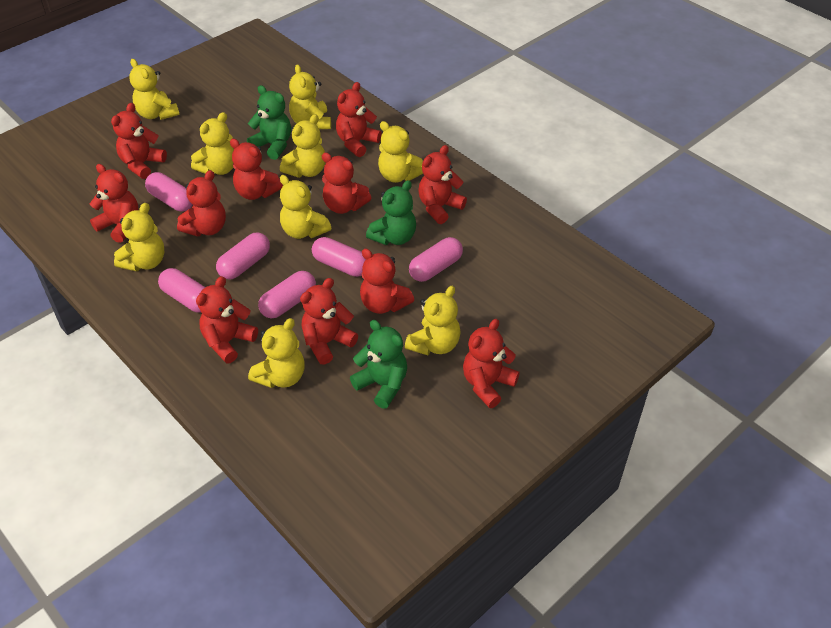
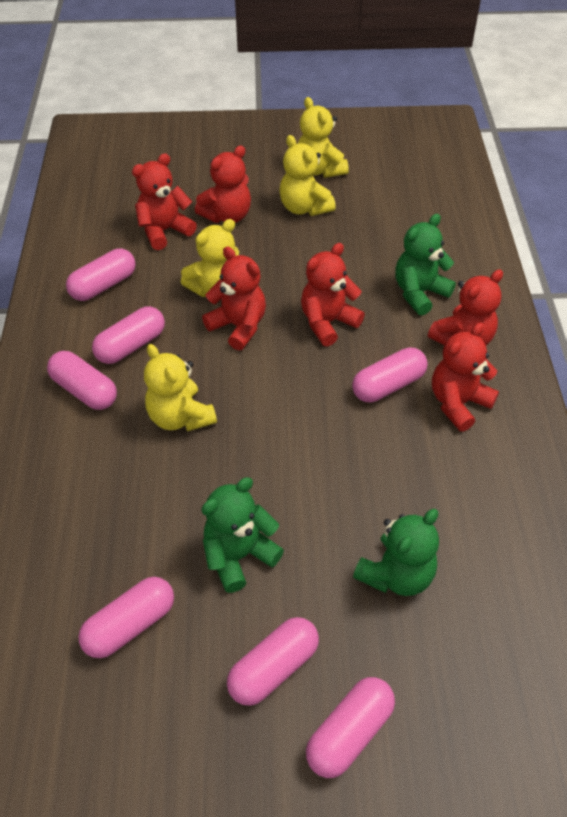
pink capsule: [145,172,193,212] [158,268,205,313] [216,232,270,280] [258,271,316,318] [312,237,366,277] [409,237,463,282] = 6 -> [47,351,117,410] [66,248,136,301] [78,577,174,658] [92,306,165,364] [227,617,319,706] [306,677,395,778] [352,348,428,402] = 7
red teddy bear: [90,164,138,243] [111,103,167,179] [177,170,226,237] [196,276,258,364] [230,139,283,200] [300,278,358,365] [322,152,371,214] [336,82,382,157] [360,248,414,314] [418,145,467,224] [463,319,520,408] = 11 -> [132,153,197,250] [195,145,251,223] [202,246,266,351] [301,243,365,346] [428,269,503,345] [432,323,499,432] = 6
yellow teddy bear: [114,203,165,271] [129,59,180,120] [191,112,234,175] [248,318,305,388] [280,114,325,178] [280,175,331,239] [289,64,331,129] [378,121,423,183] [405,286,461,355] = 9 -> [144,344,217,431] [180,219,239,297] [279,135,336,216] [297,97,349,178] = 4

